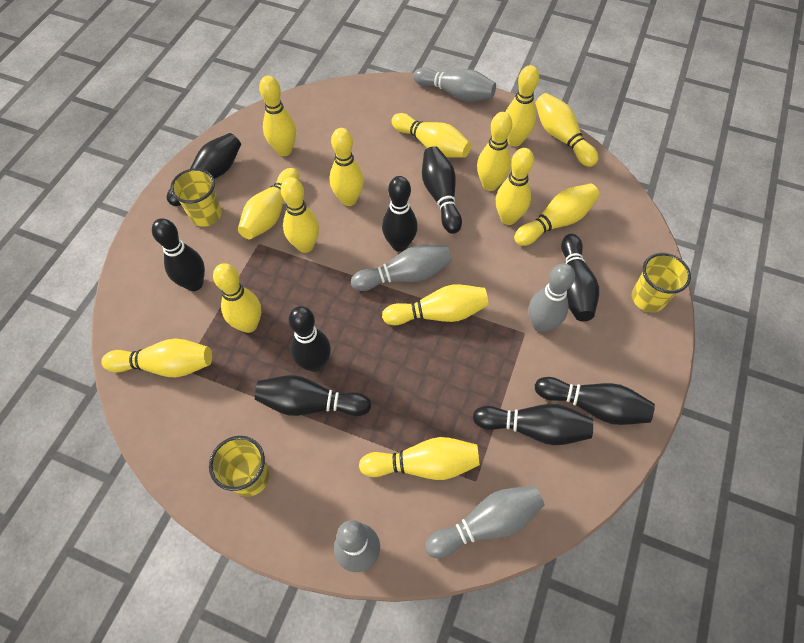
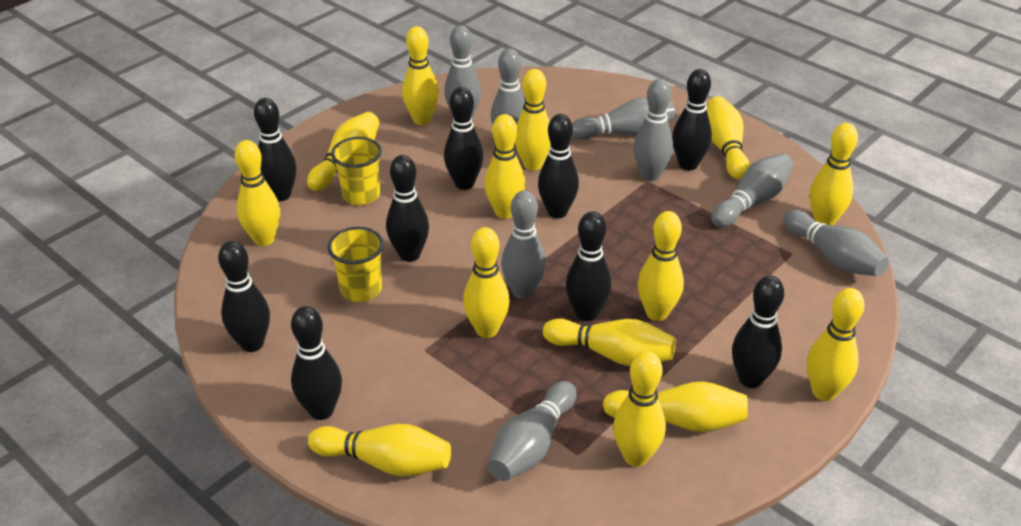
grey bowling pin: [334,520,380,572] [351,245,452,291] [413,67,496,101] [425,486,545,558] [529,264,575,333] = 5 -> [444,25,481,119] [488,381,577,481] [491,48,525,147] [501,191,546,299] [572,98,675,140] [634,79,673,181] [711,153,793,227] [783,210,889,276] = 8
yellow cup: [170,168,222,227] [209,436,269,497] [632,253,691,312] = 3 -> [328,227,384,302] [331,137,382,205] = 2

